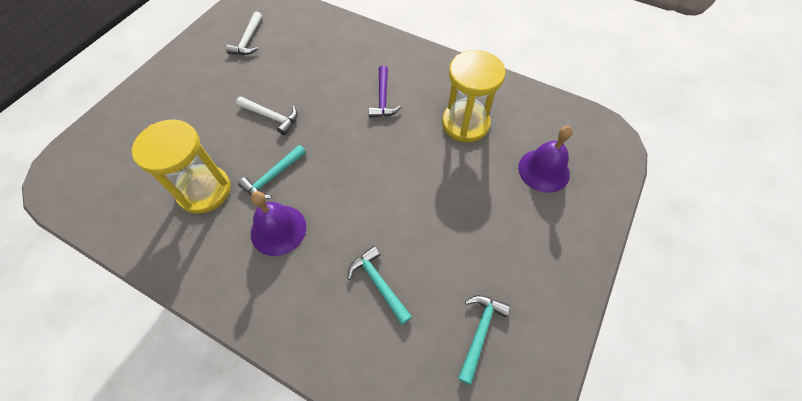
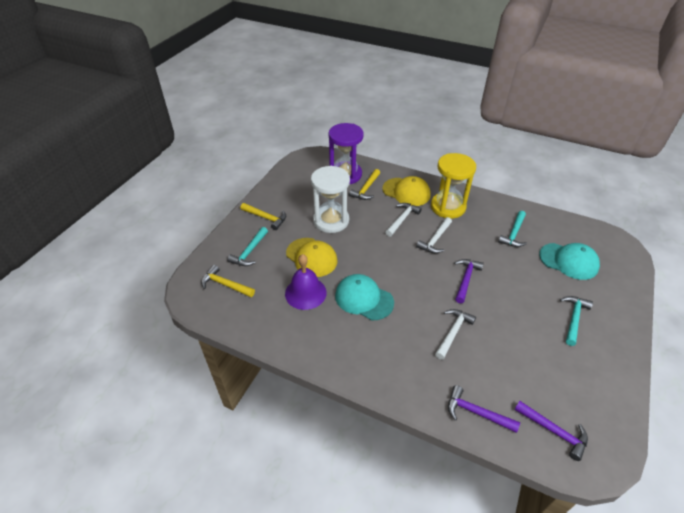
purple bell: [251,191,306,256] [518,126,573,193] = 2 -> [285,254,327,310] = 1
purple hammer: [368,65,401,117] = 1 -> [448,385,520,433] [454,259,484,303] [514,401,588,461] = 3
purple hourglass: none = 0 -> [328,123,364,184] = 1
turquoise cap: none = 0 -> [335,274,394,320] [539,243,600,280] = 2
white hammer: [226,11,262,55] [236,97,298,135] = 2 -> [385,203,422,237] [416,217,452,253] [435,309,476,360] = 3
white hourglass: none = 0 -> [311,166,350,233] = 1
yellow cap: none = 0 -> [286,238,338,277] [382,176,431,206] = 2
yellow hammer: none = 0 -> [201,265,255,297] [240,203,286,230] [349,169,380,200] = 3
yellow hourglass: [132,119,231,214] [442,50,505,142] = 2 -> [431,153,476,218] = 1

